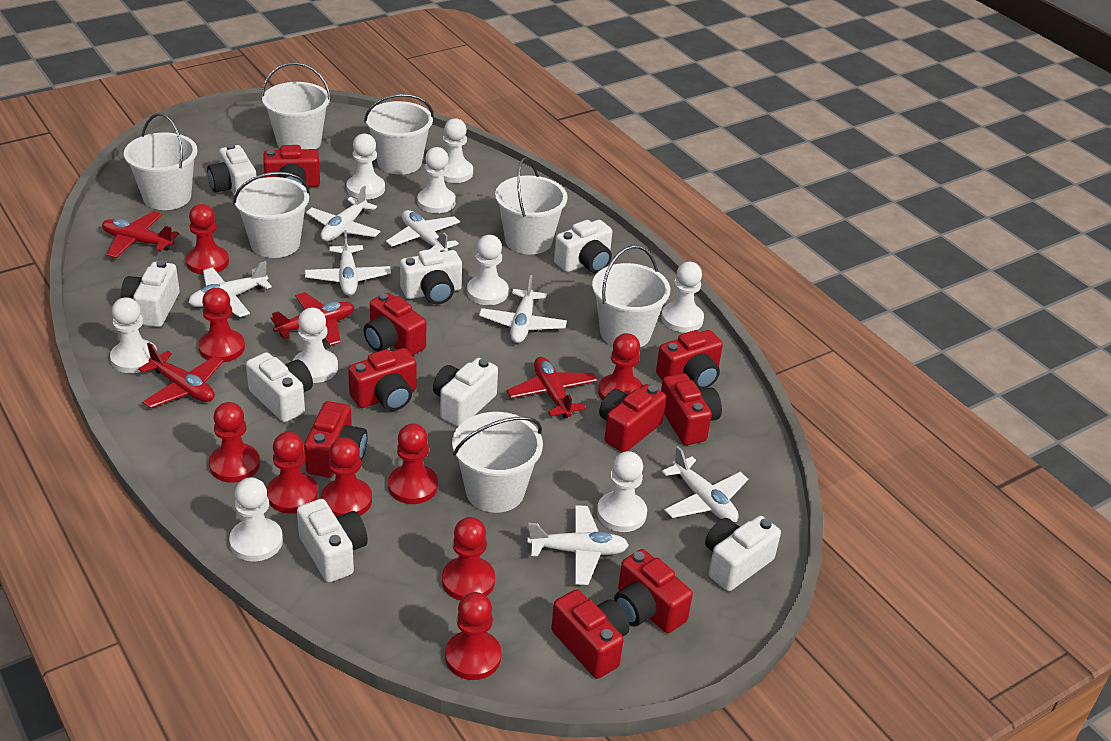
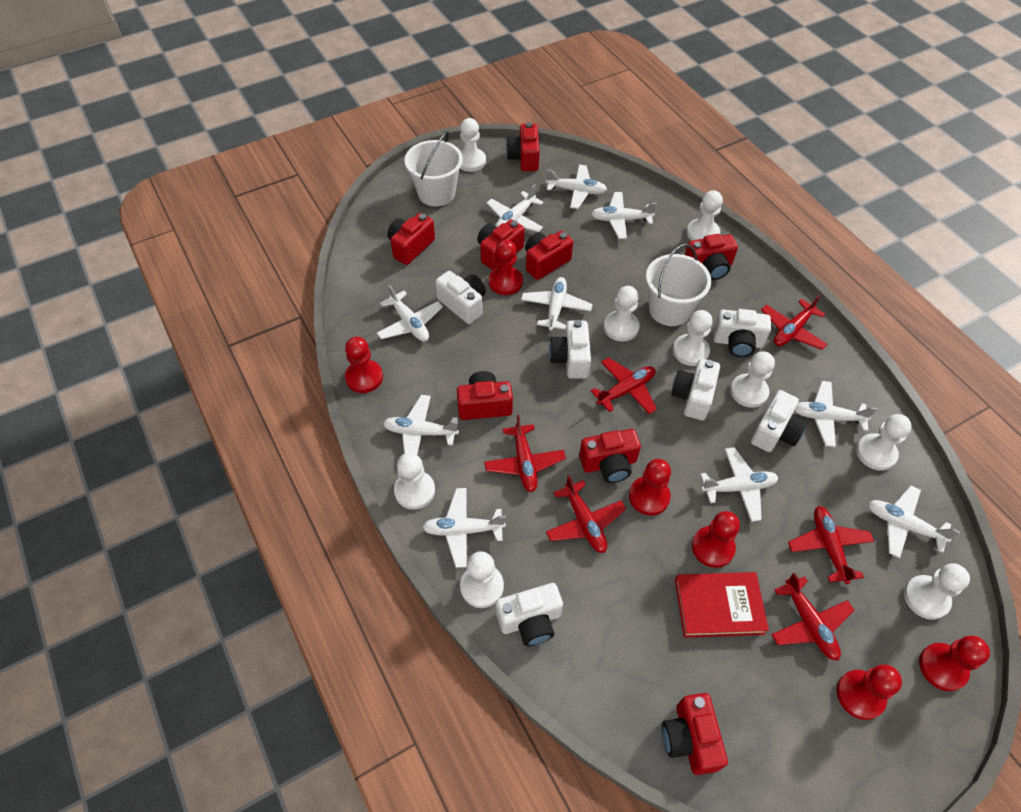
red book: none = 0 -> [675,572,769,638] = 1
red camera: [263,145,320,188] [304,401,367,477] [348,348,417,411] [364,293,426,356] [551,589,630,679] [599,384,666,452] [614,549,693,633] [656,330,723,390] [661,373,722,445] = 9 -> [387,213,435,265] [457,371,513,420] [477,219,525,270] [506,122,540,171] [525,231,573,280] [579,429,641,483] [662,693,728,775] [685,234,738,280] = 8
red pawn: [186,204,229,275] [198,288,245,362] [209,402,260,483] [267,432,318,513] [321,437,372,517] [388,424,438,504] [442,517,495,601] [445,592,502,680] [598,333,643,401] = 9 -> [345,337,383,393] [489,240,523,295] [629,459,671,515] [692,511,740,568] [837,665,902,720] [919,636,990,691] = 6
red plane: [102,211,179,258] [138,343,224,408] [271,292,355,346] [507,357,597,419] = 4 -> [484,415,566,492] [546,475,626,553] [591,357,657,414] [761,295,827,350] [771,572,854,661] [788,506,874,584] = 6
white bucket: [124,113,198,210] [233,172,310,258] [261,62,331,149] [364,94,434,175] [452,412,543,513] [495,157,568,255] [592,245,670,347] = 7 -> [405,131,463,206] [646,244,712,326] = 2
white camera: [121,260,180,327] [207,144,256,195] [246,352,313,422] [297,499,368,583] [400,248,462,304] [433,358,498,427] [554,220,612,273] [705,516,781,591] = 8 -> [435,271,486,324] [496,583,563,646] [549,320,591,379] [671,359,720,420] [713,309,771,357] [751,390,808,452] = 6
white plane: [188,261,272,317] [305,230,391,296] [306,186,381,241] [386,210,460,252] [479,275,567,343] [527,505,629,585] [662,446,748,523] = 7 -> [376,285,443,342] [383,395,459,455] [423,488,506,568] [486,184,544,232] [521,277,592,331] [546,164,607,209] [591,192,657,239] [700,447,779,522] [794,381,877,447] [868,486,960,558] = 10

